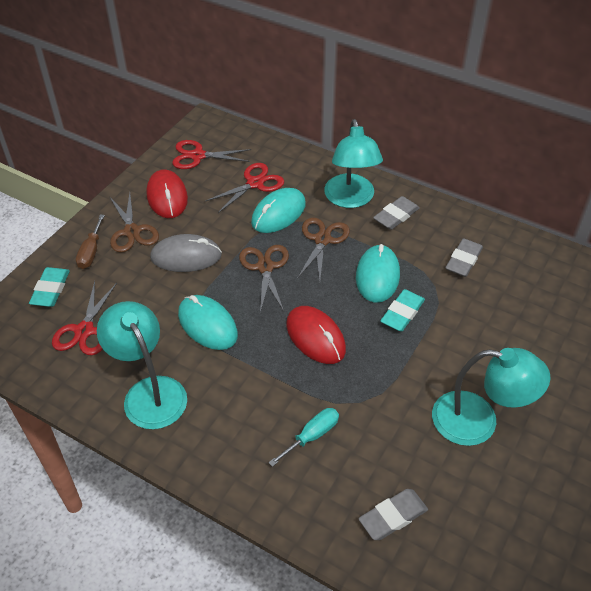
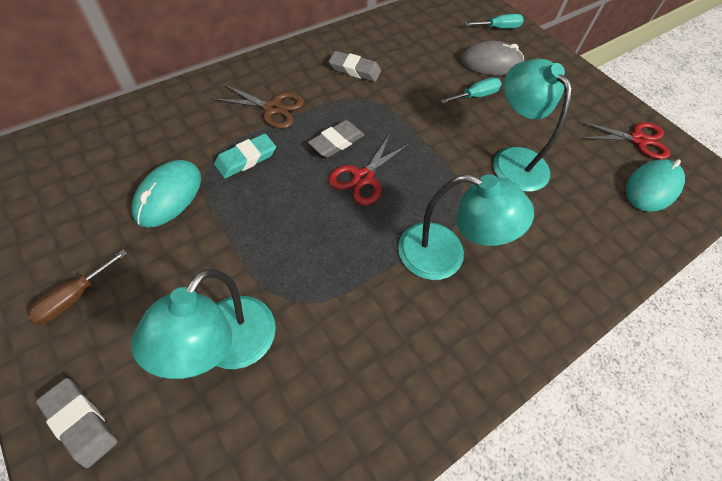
brown scissors: [109,193,159,253] [239,245,289,313] [297,218,350,281] = 3 -> [212,84,304,129] = 1
red mouse: [146,169,188,218] [286,306,346,364] = 2 -> none = 0
red scissors: [52,281,117,355] [172,140,251,169] [205,163,284,213] = 3 -> [328,134,410,206] [579,121,670,159] = 2
turquoise eraser: [29,267,70,307] [380,289,425,331] = 2 -> [214,134,276,179] = 1
turquoise mouse: [178,295,238,350] [251,188,306,233] [356,244,400,303] = 3 -> [131,160,201,228] [626,159,685,212] = 2
turquoise screwdriver: [269,408,339,467] = 1 -> [440,78,501,104] [465,14,524,29] = 2

